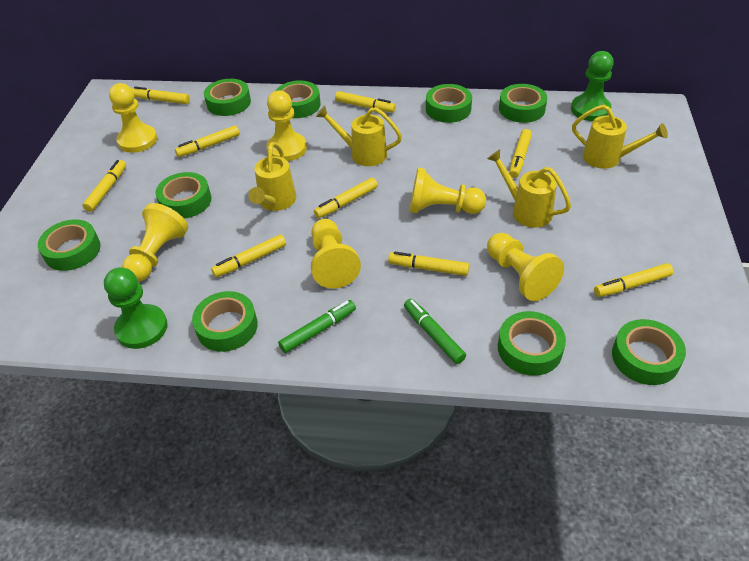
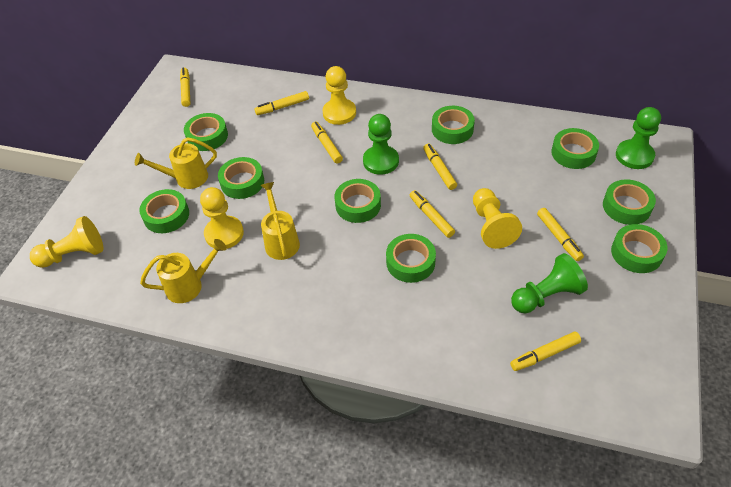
green marker: [278,300,356,353] [404,299,466,364] = 2 -> none = 0
green pawn: [104,267,167,349] [571,51,614,121] = 2 -> [363,114,399,175] [511,253,588,314] [616,107,661,169] = 3
yellow marker: [82,160,126,212] [132,87,190,104] [175,125,240,157] [211,234,286,277] [314,178,378,218] [335,91,396,112] [388,252,469,276] [509,129,532,178] [594,263,673,297] = 9 -> [180,68,191,107] [255,91,309,115] [311,121,343,164] [410,190,455,238] [423,144,457,190] [510,332,581,371] [537,208,584,261] = 7
yellow pawn: [109,83,157,153] [122,203,188,282] [266,91,307,161] [311,219,361,288] [409,168,486,214] [487,233,564,301] = 6 -> [30,216,103,268] [200,187,244,249] [323,66,356,125] [473,188,522,249] = 4
yellow watering can: [249,142,297,211] [316,105,402,166] [487,149,571,228] [572,105,668,169] = 4 -> [135,137,217,189] [140,239,227,303] [261,182,300,260] = 3

